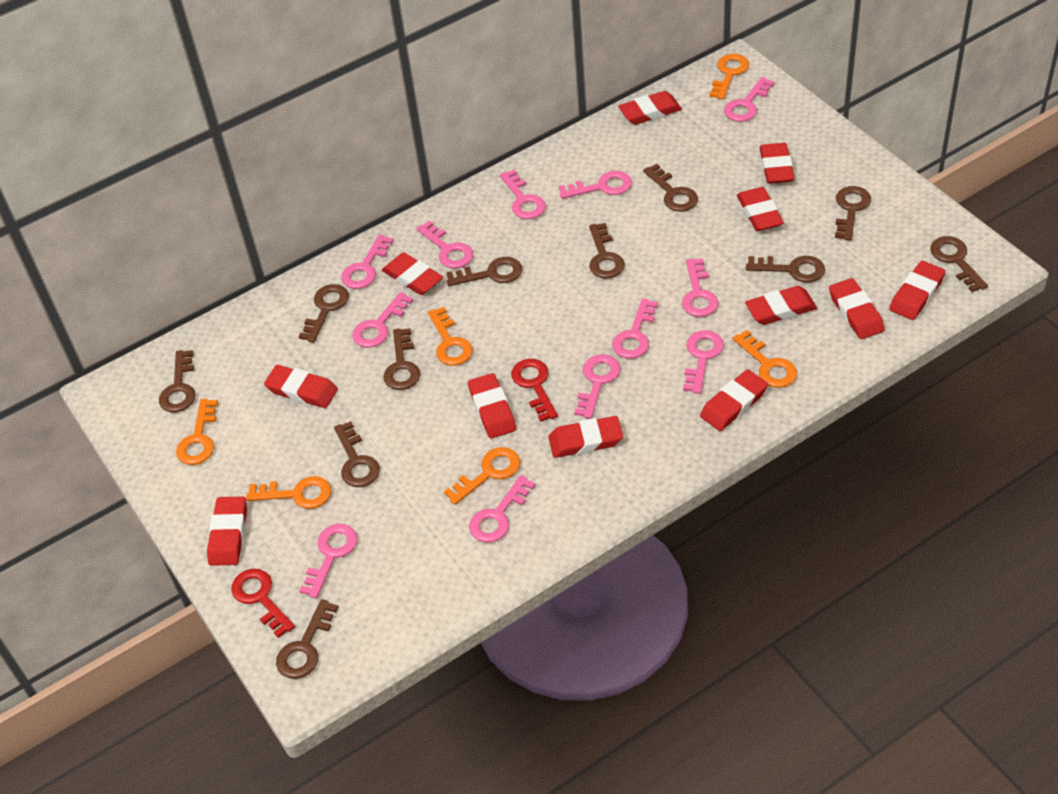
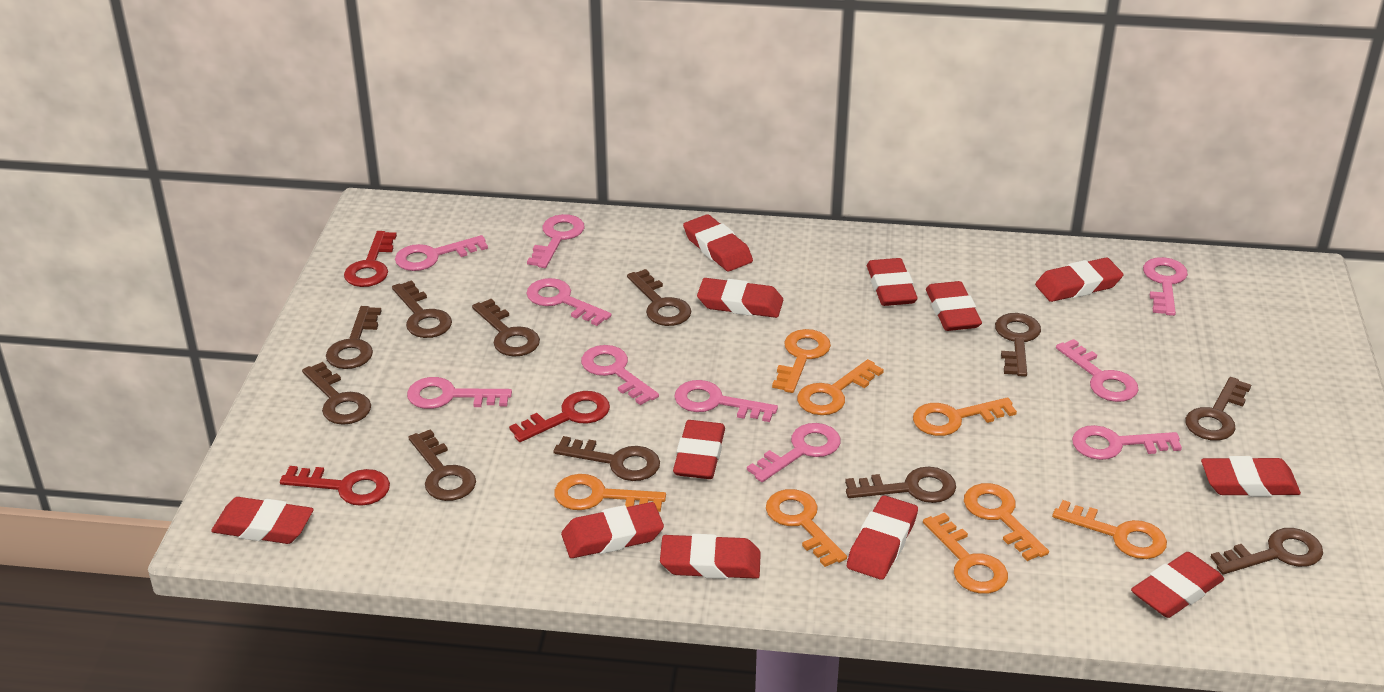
orange key: [176,399,218,465] [246,476,331,509] [428,307,473,366] [444,447,520,505] [709,54,749,100] [733,330,797,388] = 6 -> [554,474,666,512] [766,489,847,567] [772,329,831,393] [797,359,884,415] [913,398,1017,436] [923,513,1008,594] [964,483,1049,561] [1052,500,1167,559] = 8
pink key: [299,524,357,598] [341,234,394,289] [352,292,413,348] [416,221,473,268] [469,475,536,543] [500,169,546,219] [559,171,632,199] [574,355,620,419] [612,298,658,359] [682,258,719,317] [683,330,724,394] [724,77,775,122] = 12 -> [395,235,488,271] [407,377,512,409] [526,278,611,326] [527,214,585,268] [581,345,659,405] [674,380,778,422] [747,423,841,482] [1056,339,1138,402] [1072,425,1182,460] [1143,257,1188,316] = 10
red key: [231,569,295,638] [511,359,558,422] = 2 -> [280,466,390,506] [344,231,397,287] [509,391,610,442] = 3

